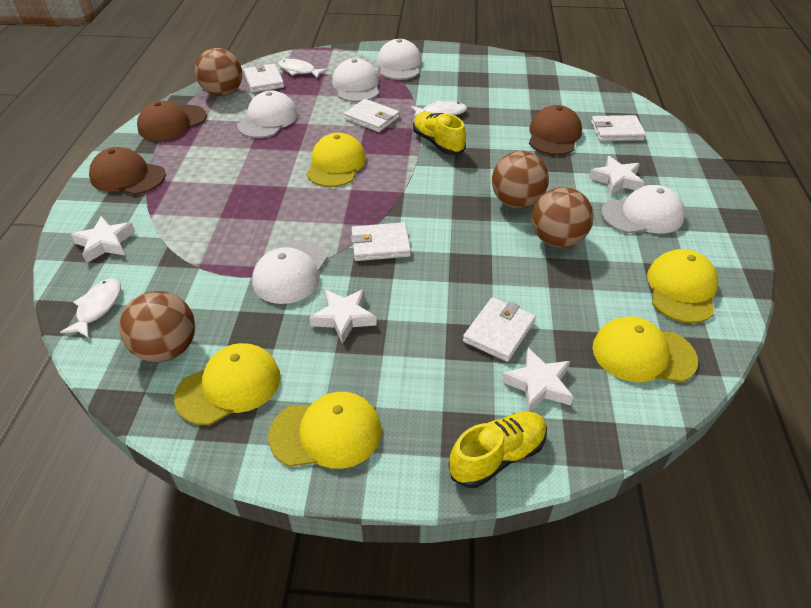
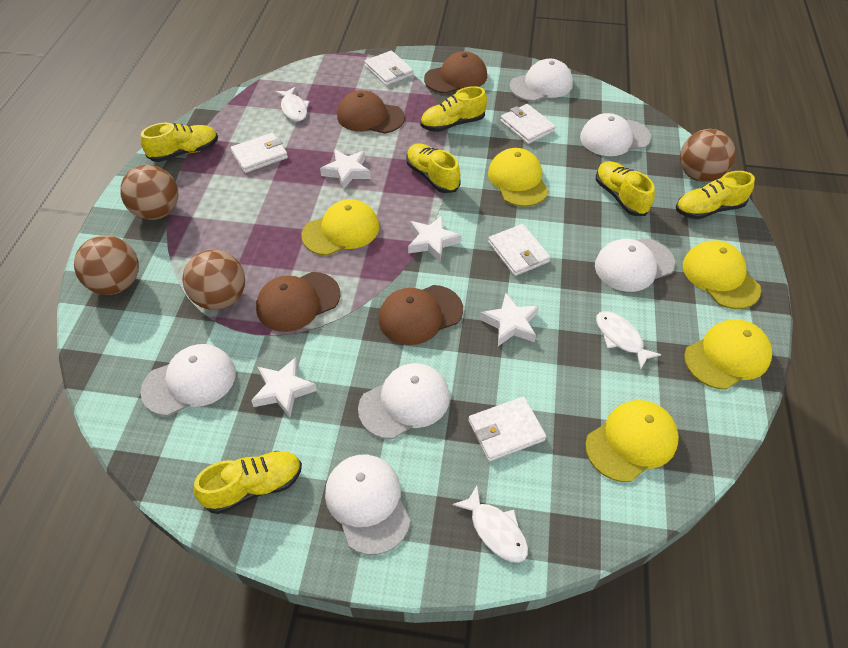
brown cap: [89,147,166,195] [137,101,207,141] [529,105,582,155] = 3 -> [256,272,340,332] [337,90,405,133] [379,285,463,345] [424,51,487,93] = 4
white cap: [237,91,298,138] [252,240,328,304] [332,58,379,102] [377,39,422,80] [601,185,685,234] = 5 -> [140,344,236,416] [325,455,411,555] [358,363,450,439] [509,59,573,102] [580,113,651,156] [595,238,675,292] = 6
yellow shoe: [413,112,466,155] [449,412,547,488] = 2 -> [141,123,218,162] [194,451,302,514] [406,143,460,193] [420,86,487,132] [596,161,655,216] [676,171,755,219] = 6

